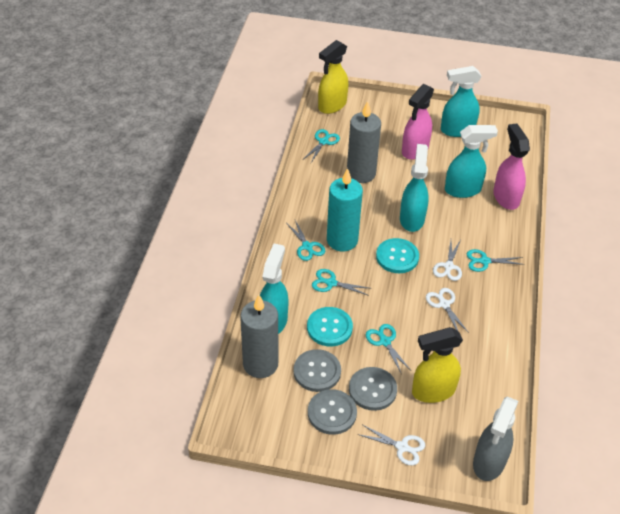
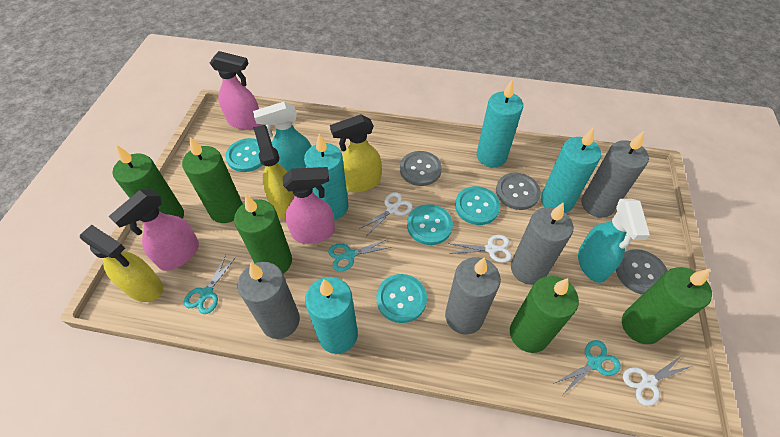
green candle: none = 0 -> [112,145,184,219] [182,137,243,223] [234,195,292,274] [510,276,579,353] [622,267,712,344] = 5
grey candle: [240,294,278,378] [347,101,381,183] = 2 -> [237,262,300,339] [445,257,501,334] [511,202,573,285] [581,131,649,218] = 4
grey spray bottle: [473,396,518,481] = 1 -> none = 0
pink spray bottle: [402,84,434,160] [493,123,530,210] = 2 -> [109,190,199,271] [210,51,260,130] [283,167,335,244] = 3
turquoise button: [307,307,353,346] [376,238,419,273] = 2 -> [225,138,262,172] [376,274,427,323] [407,204,453,245] [455,186,500,225] = 4
turquoise candle: [327,168,363,251] = 1 -> [304,134,348,220] [305,277,358,354] [477,79,523,167] [541,127,601,213] = 4
turquoise scissors: [286,220,325,261] [304,129,340,163] [312,269,369,296] [366,324,410,373] [467,249,525,272] = 5 -> [184,255,236,314] [328,238,391,272] [553,340,621,395] = 3
turquoise spray bottle: [260,244,288,334] [400,144,429,232] [441,66,482,137] [445,125,498,198] = 4 -> [253,102,311,172] [578,199,650,283] = 2
yellow spray bottle: [318,40,348,114] [412,327,463,403] = 2 -> [80,225,163,302] [253,125,294,219] [330,114,381,192] = 3

